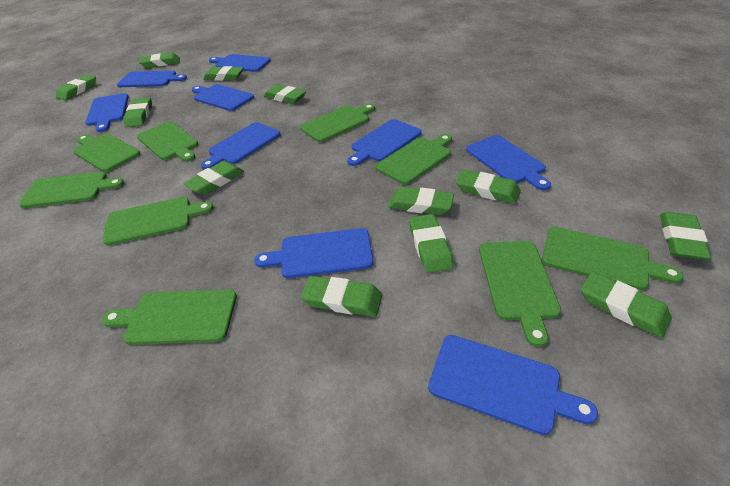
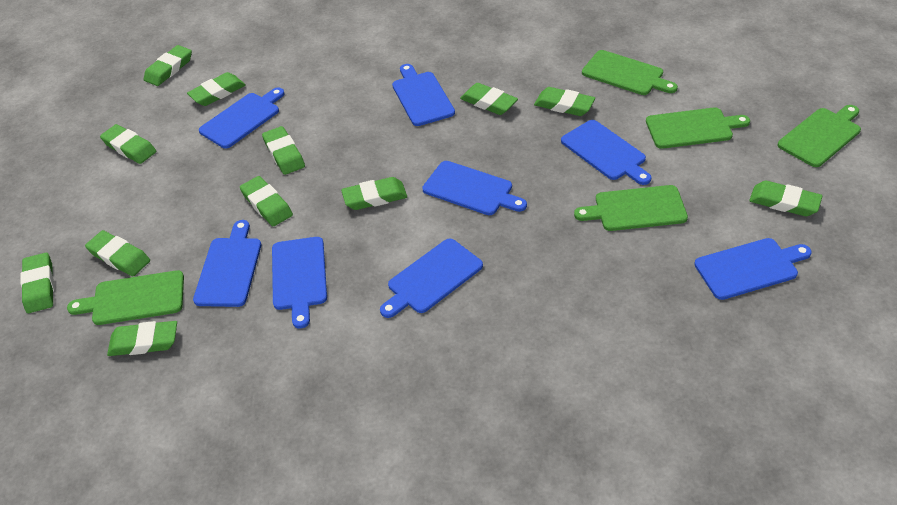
blue cutting board: [85,93,129,132] [117,70,187,87] [192,84,254,111] [201,122,281,170] [209,54,271,72] [254,228,374,278] [347,119,422,166] [428,335,598,435] [466,135,551,190] = 9 -> [193,220,261,307] [199,88,285,148] [272,237,327,328] [380,238,483,318] [392,64,455,126] [422,161,527,215] [561,120,652,185] [694,238,812,300] = 8
green cutting board: [19,172,124,208] [73,134,140,172] [102,289,237,345] [103,197,214,245] [137,122,198,162] [300,104,375,142] [375,134,452,185] [479,241,561,347] [542,227,683,290] = 9 -> [67,270,184,325] [574,185,688,231] [582,50,678,95] [646,107,750,149] [778,105,861,167] = 5

